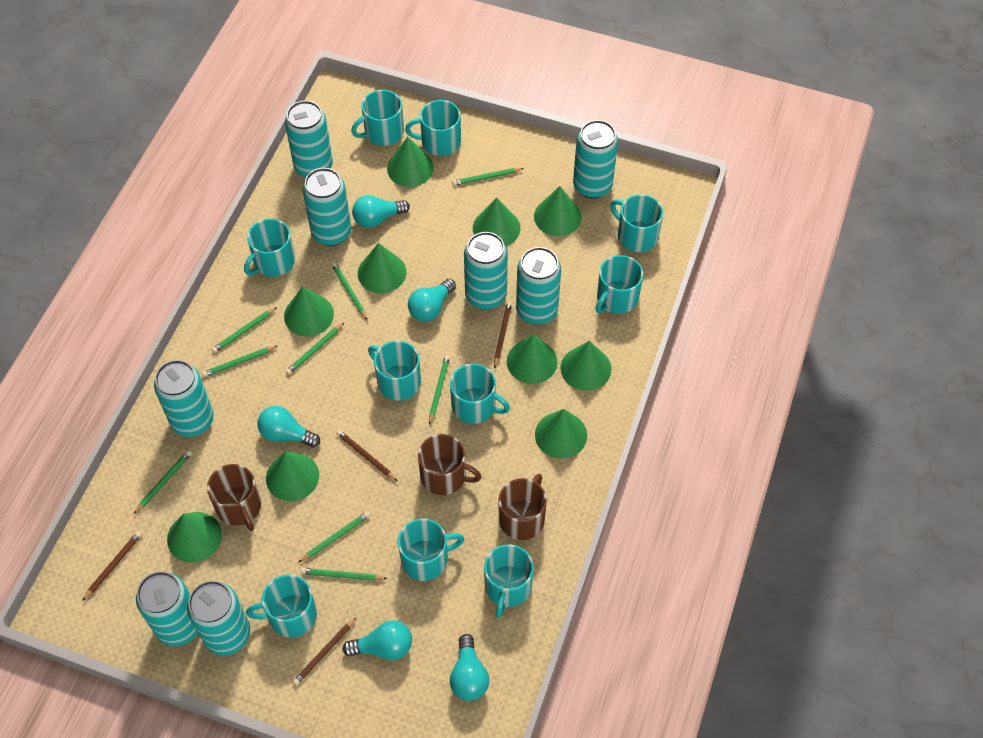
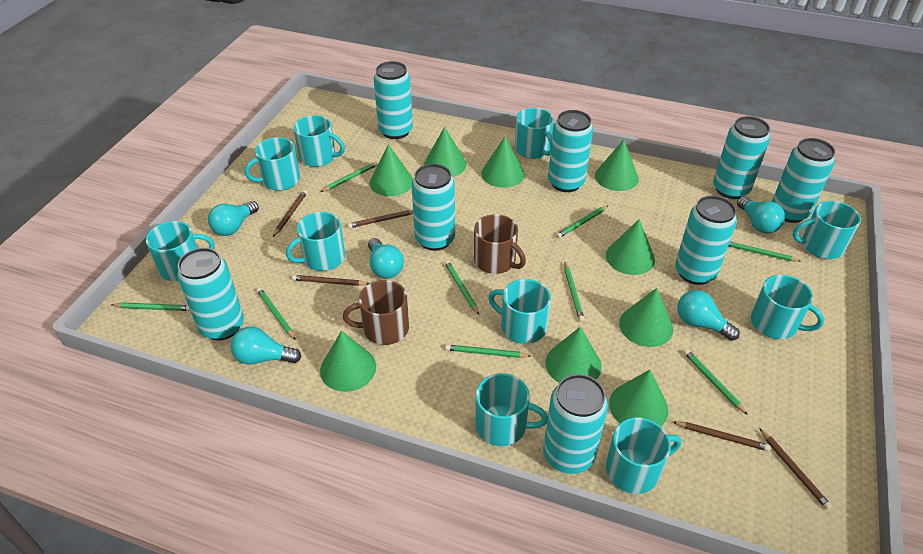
brown mug: [207,464,261,531] [418,434,481,495] [498,474,547,540] = 3 -> [343,280,409,345] [474,214,526,274] = 2
brown pencil: [82,531,142,601] [293,617,357,685] [336,430,397,481] [494,301,512,368] = 4 -> [273,190,307,237] [292,275,369,286] [348,210,413,228] [673,421,771,451] [759,428,832,510] = 5
green cone: [167,512,222,563] [266,452,319,501] [284,286,334,336] [358,243,406,293] [387,136,434,187] [473,197,520,246] [507,334,557,384] [534,186,582,236] [535,409,587,459] [560,341,611,391] = 10 -> [320,331,376,392] [370,144,413,196] [424,127,467,177] [481,136,525,188] [545,327,602,383] [595,140,639,191] [606,219,655,275] [609,370,669,426] [619,288,673,347] = 9

